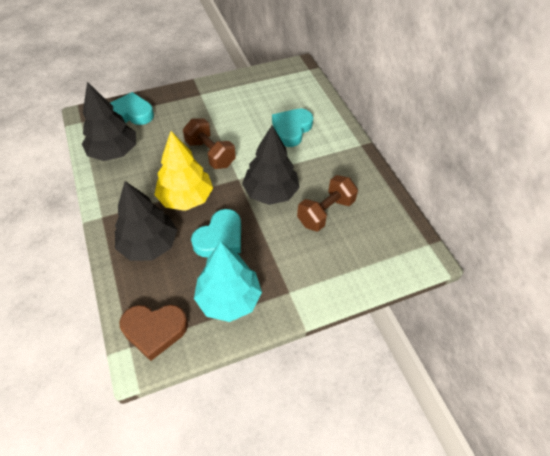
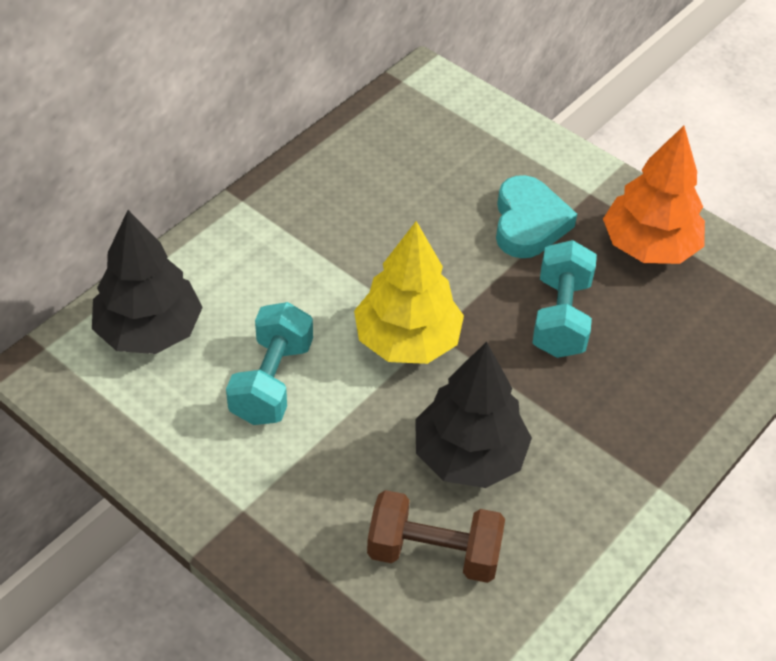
black tree: [82,82,136,161] [115,181,177,261] [242,126,300,205] = 3 -> [92,210,203,354] [415,342,532,488] = 2
brown dumbbell: [183,119,236,169] [297,175,358,231] = 2 -> [367,490,505,583] = 1
brown heart: [120,305,188,361] = 1 -> none = 0
orange tree: none = 0 -> [603,126,705,264] = 1
turquoise dumbbell: none = 0 -> [226,302,313,425] [533,240,597,358] = 2
turquoise heart: [110,92,154,125] [191,209,241,257] [272,109,313,147] = 3 -> [496,175,577,258] = 1
turquoise tree: [194,241,262,322] = 1 -> none = 0

